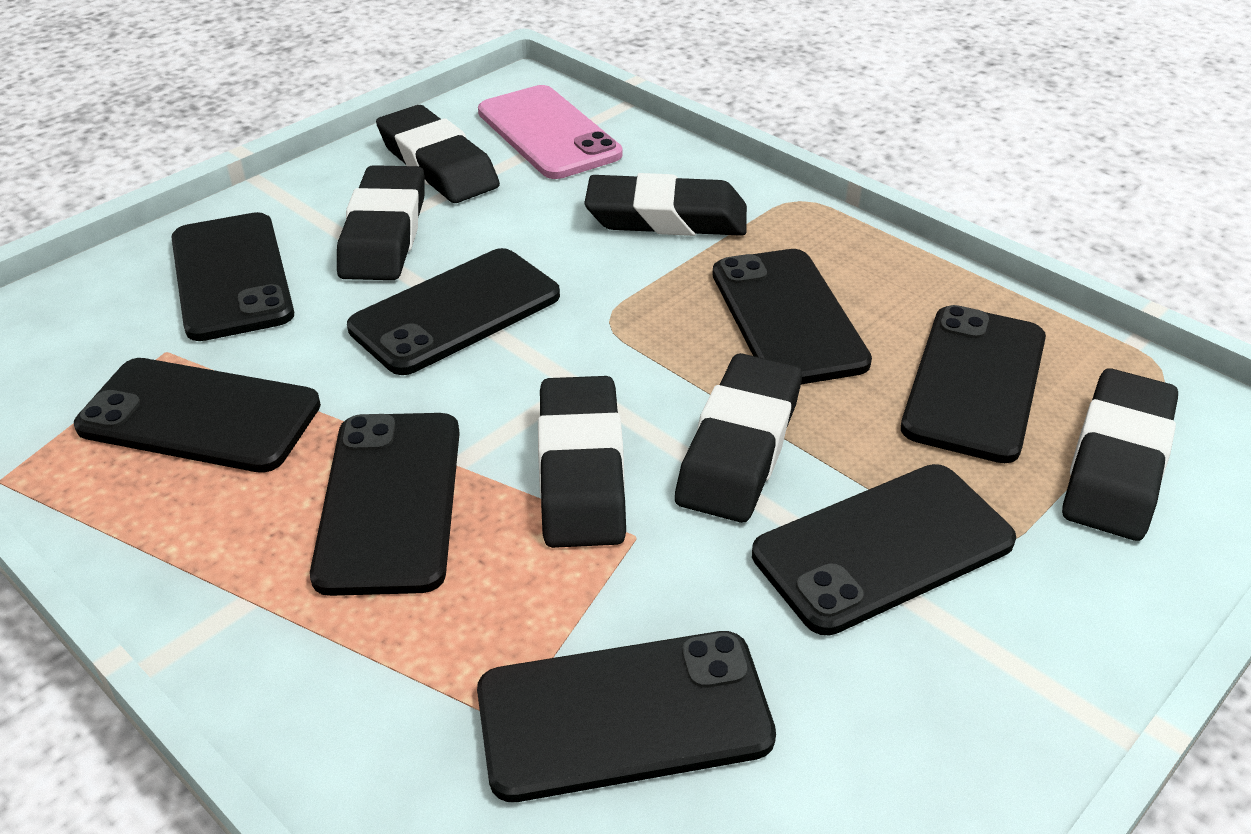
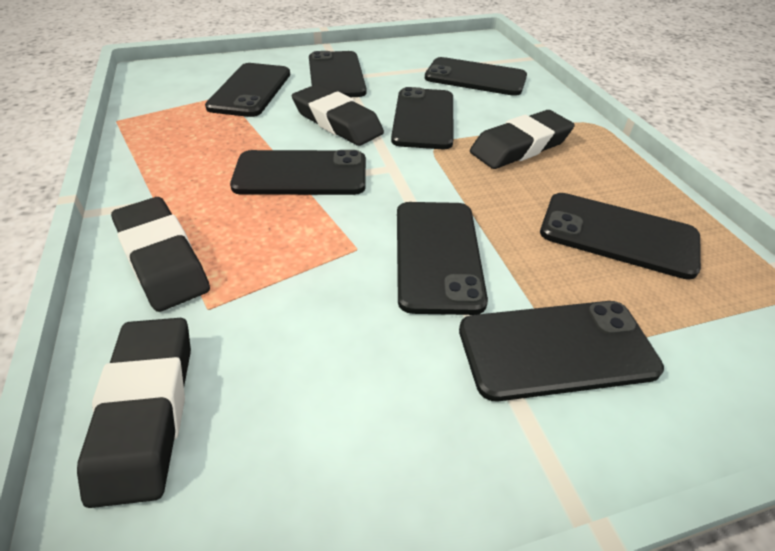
black eraser: [337,165,425,280] [376,105,500,203] [538,376,626,548] [584,173,747,236] [675,353,802,523] [1062,368,1178,541] = 6 -> [77,318,191,508] [111,197,210,312] [292,84,384,146] [470,110,575,169] = 4
pink phone: [478,85,622,179] = 1 -> none = 0

